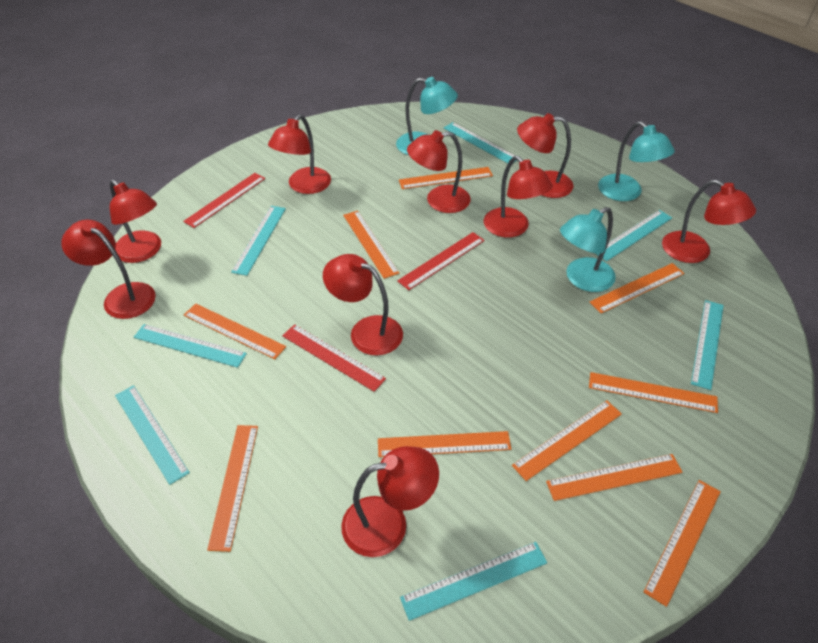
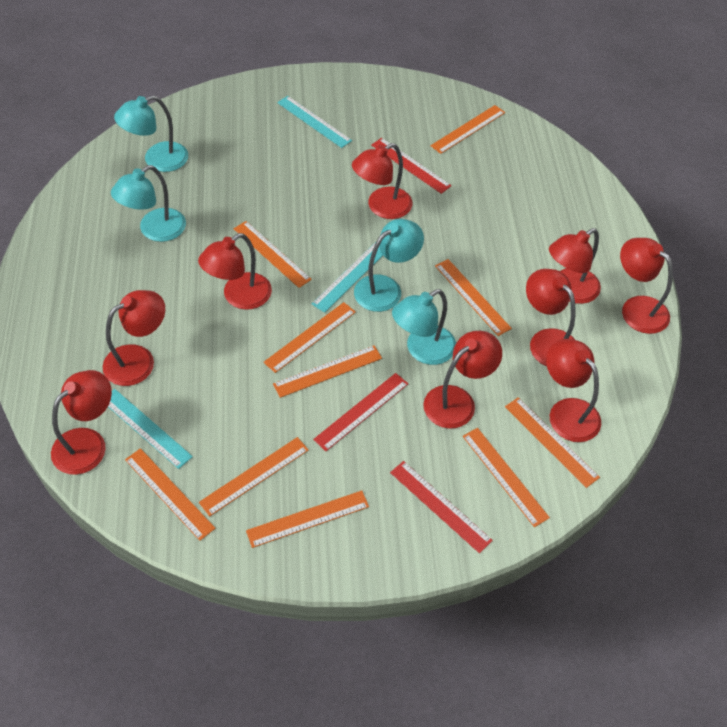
turquoise lamp: [396,77,458,155] [560,207,616,292] [598,121,675,201] = 3 -> [111,165,186,242] [114,95,188,172] [354,219,424,312] [392,289,456,365] = 4
turquoise ruler: [115,385,190,485] [134,324,247,368] [231,206,286,276] [400,542,547,621] [444,122,517,163] [595,210,672,261] [691,300,724,390] = 7 -> [108,389,193,469] [277,96,352,148] [312,242,383,313] = 3

